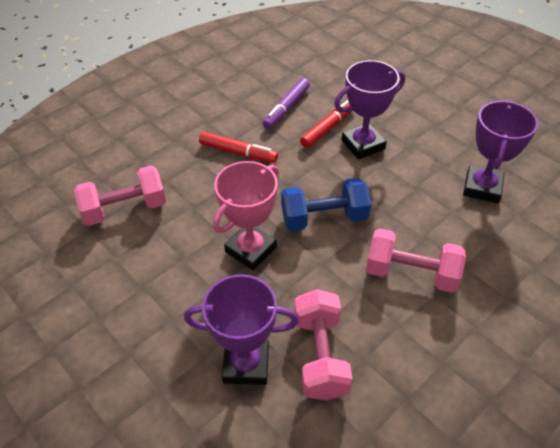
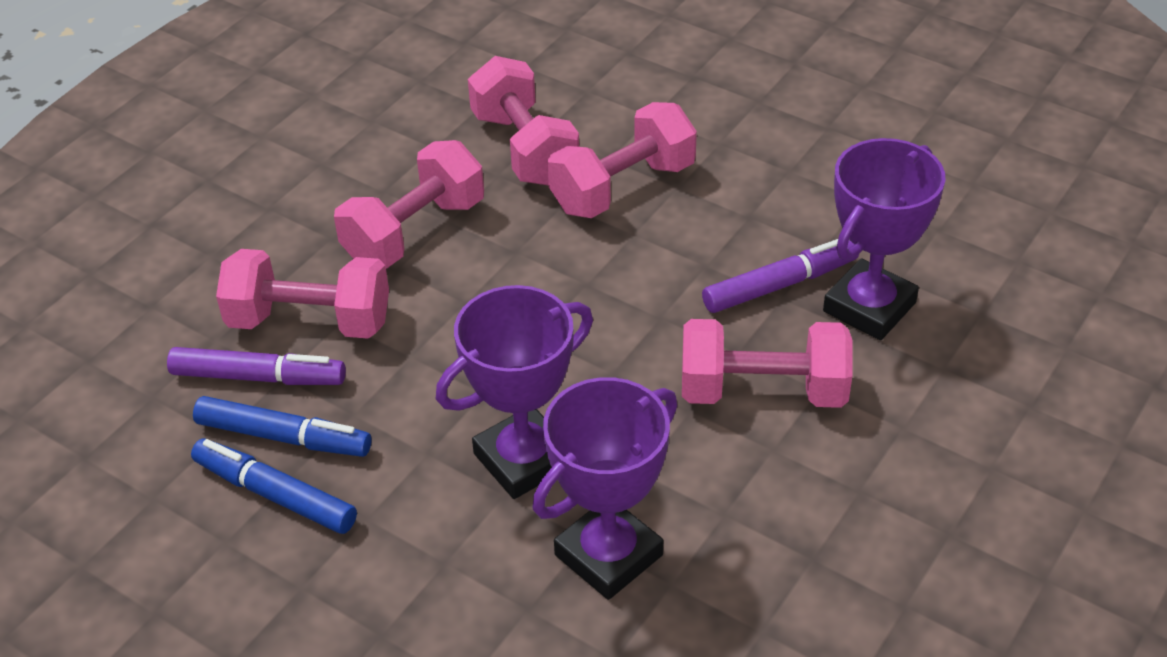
blue dumbbell: [281,178,371,231] = 1 -> none = 0
blue marker: none = 0 -> [191,438,357,534] [193,396,372,457] = 2
pink dumbbell: [74,165,166,226] [295,289,353,401] [366,228,466,293] = 3 -> [216,249,389,339] [334,140,484,269] [468,56,579,186] [547,102,697,218] [682,319,852,408] = 5
pink trophy: [213,161,279,270] = 1 -> none = 0
purple marker: [263,78,310,129] = 1 -> [167,347,346,385] [702,239,859,313] = 2
red marker: [199,132,278,163] [300,100,350,148] = 2 -> none = 0

